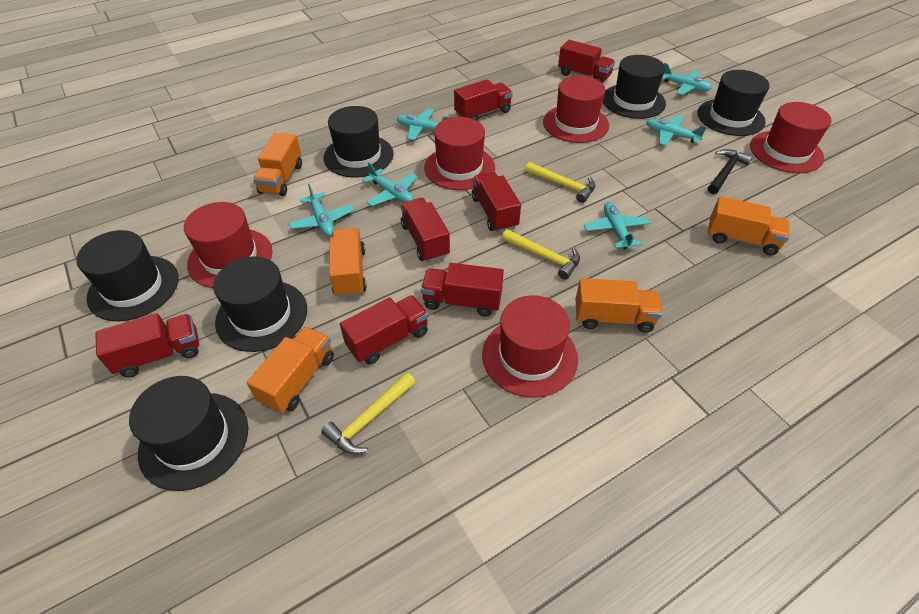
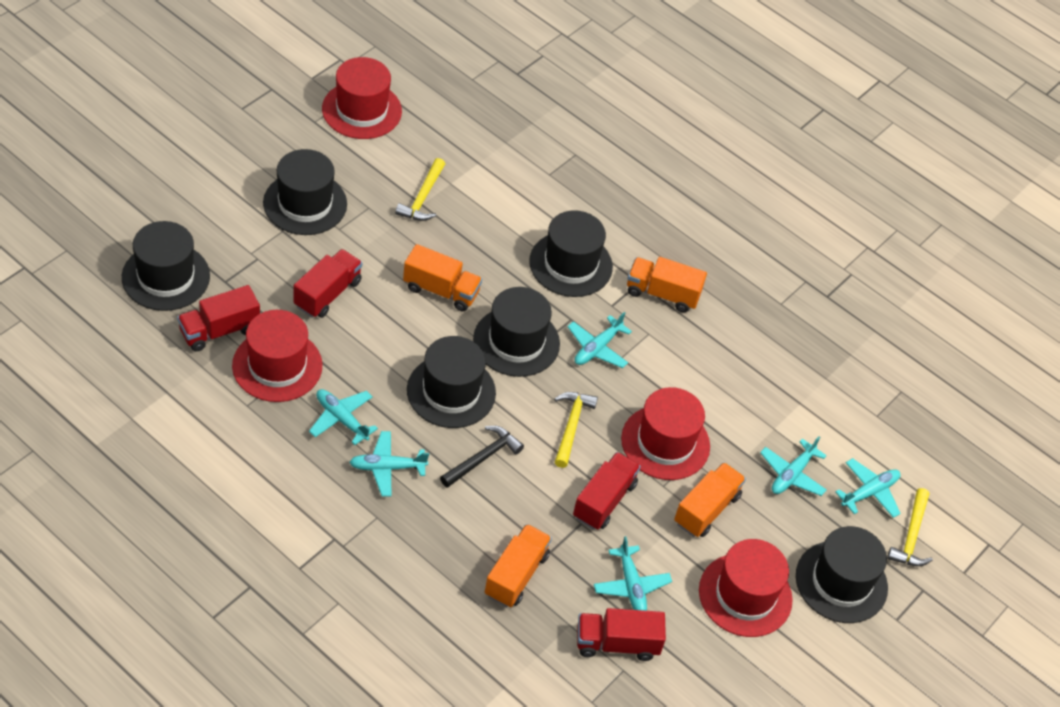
orange truck: [247,327,334,414] [253,133,302,196] [329,228,367,298] [575,278,662,333] [708,196,790,255] = 5 -> [403,244,482,311] [485,524,552,607] [627,257,707,313] [674,462,746,537] = 4
red hat: [184,202,272,288] [424,117,495,190] [482,295,578,398] [543,76,609,143] [750,102,832,173] = 5 -> [232,310,323,402] [322,57,402,139] [621,387,710,480] [699,539,793,637] = 4
red truck: [95,313,199,377] [340,295,429,364] [400,198,450,262] [421,263,504,317] [454,79,513,121] [472,172,521,232] [558,40,615,83] = 7 -> [177,285,260,352] [294,249,362,318] [573,452,641,530] [577,608,666,661] = 4

